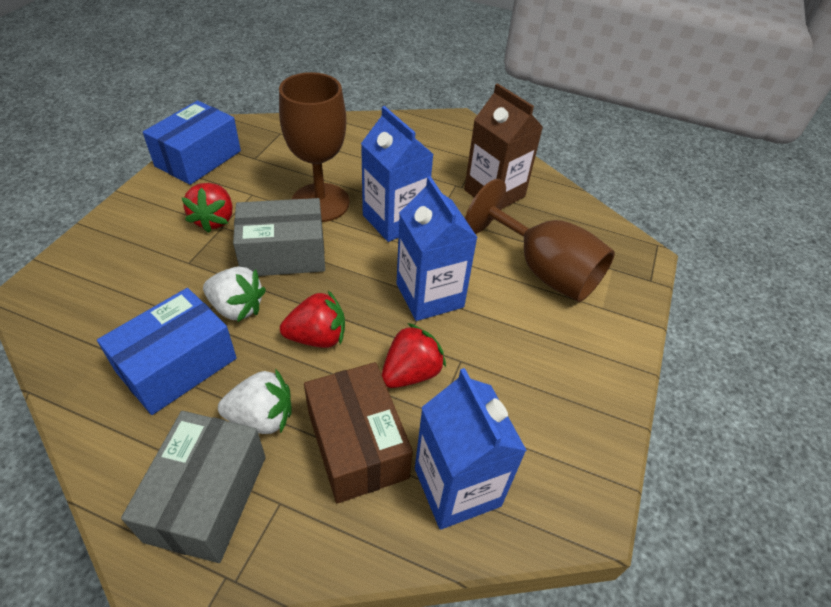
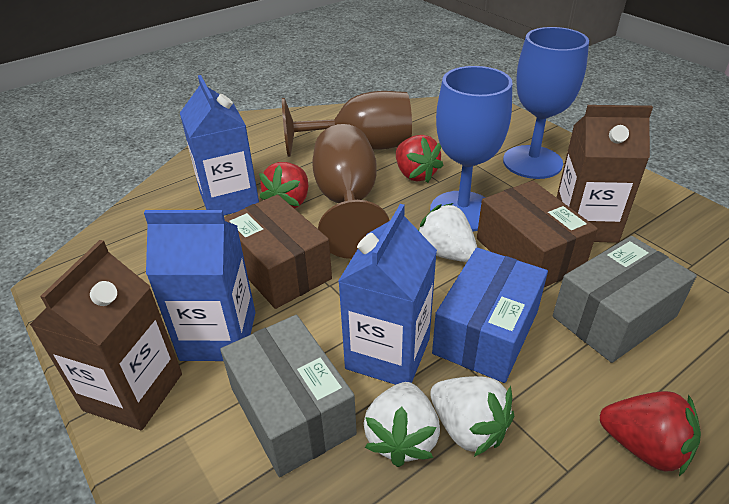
blue box: [97,288,237,415] [143,101,241,185] = 2 -> [432,248,548,383] = 1
blue goblet: none = 0 -> [430,66,512,232] [503,27,589,179] = 2
brown box: [304,362,413,504] = 1 -> [224,194,332,309] [477,181,598,287] = 2
brown carton: [464,83,543,210] = 1 -> [30,240,182,430] [556,105,653,243] = 2
white strawberry: [203,267,266,322] [218,369,292,434] = 2 -> [363,382,440,467] [418,203,477,262] [430,376,514,457] = 3

